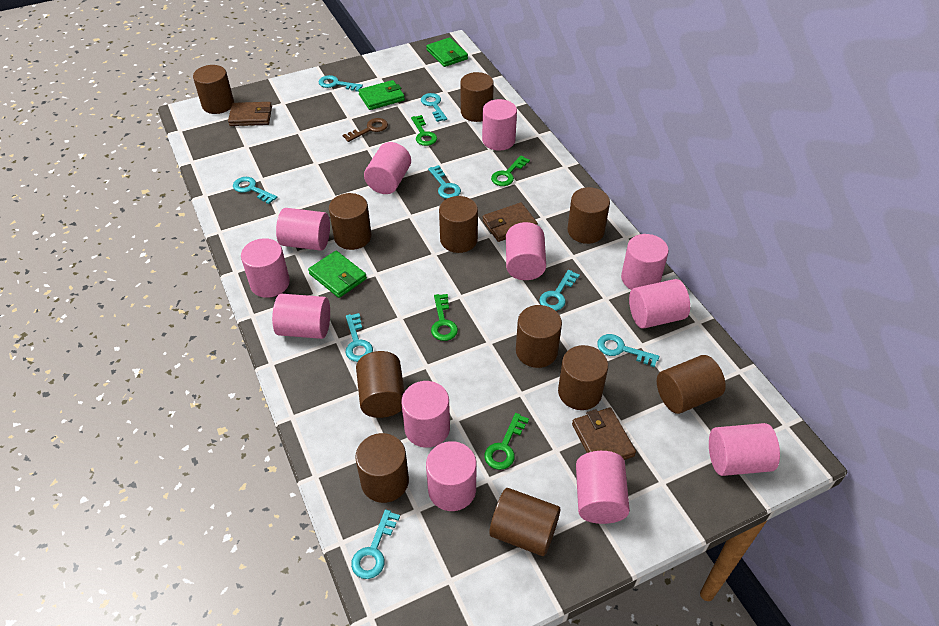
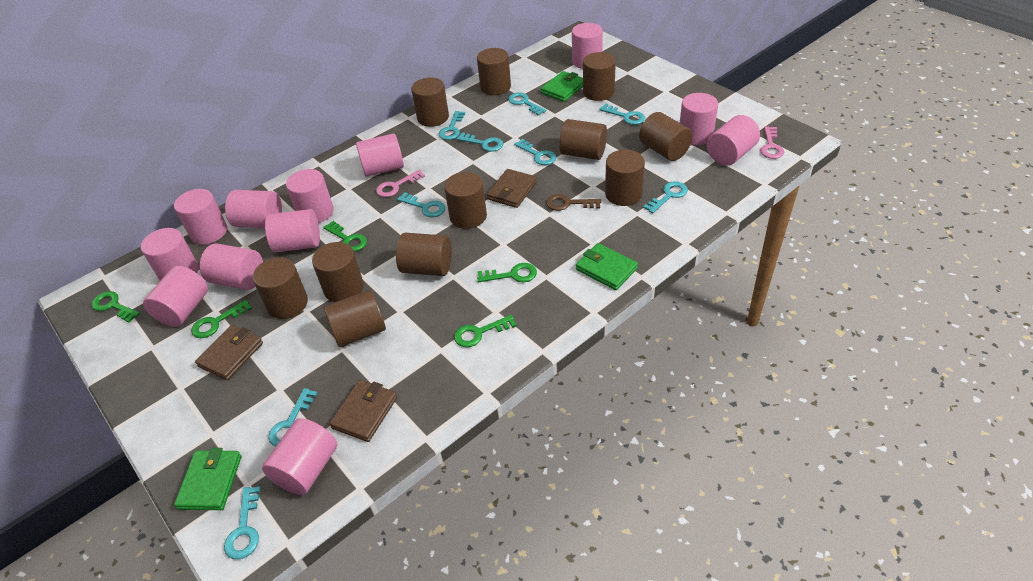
green key: [411,115,437,146] [431,294,458,341] [484,413,529,470] [491,156,530,186] = 4 -> [92,291,140,323] [191,300,252,338] [323,221,367,252] [454,315,517,347] [477,263,537,283] = 5
pink key: none = 0 -> [376,170,425,197] [760,126,784,159] = 2
turquoise key: [233,177,277,204] [319,75,363,92] [345,313,373,362] [351,509,400,579] [421,93,447,122] [428,165,461,199] [539,270,580,311] [597,334,659,367] = 8 -> [224,486,261,559] [268,388,318,447] [397,192,445,217] [439,111,465,140] [457,132,503,152] [508,92,546,116] [514,139,556,165] [599,104,645,125] [643,181,688,213] = 9

